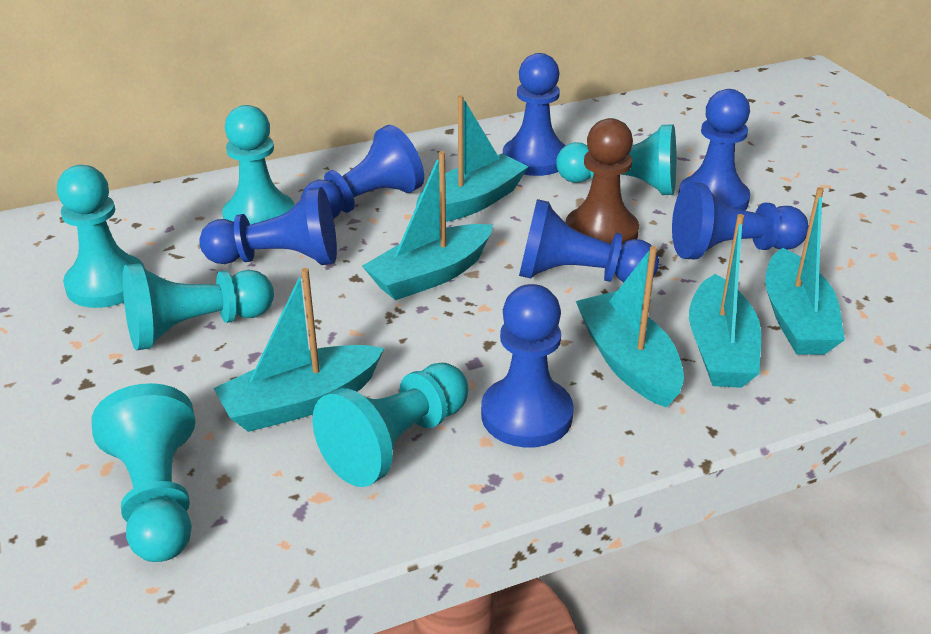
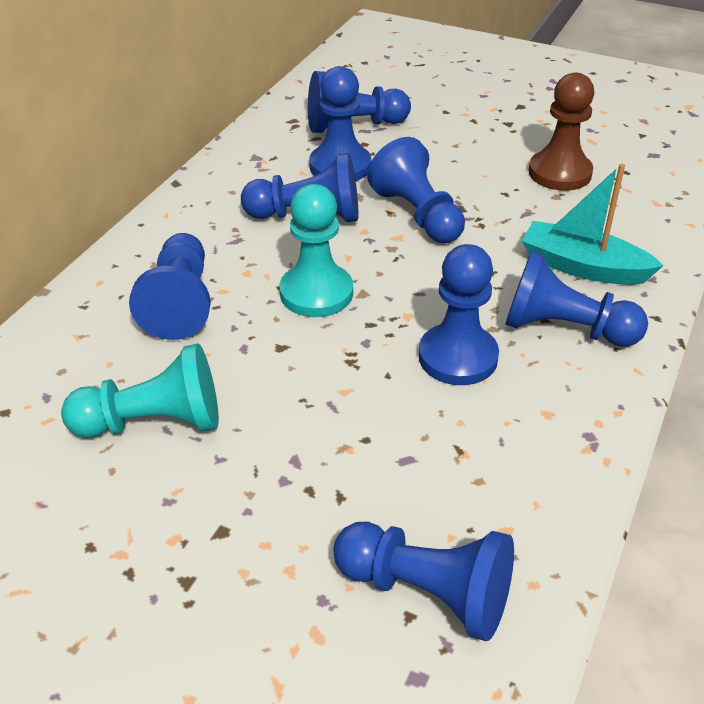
blue pawn: [199,187,337,265] [301,125,424,219] [481,284,574,447] [503,53,566,176] [519,199,659,283] [672,182,809,260] [678,89,750,211] = 7 -> [129,233,211,340] [241,153,358,222] [308,71,411,133] [309,66,371,181] [333,522,514,641] [367,137,465,243] [419,244,499,385] [505,251,648,347] = 8
turquoise boat: [213,268,384,432] [362,151,493,300] [416,95,528,222] [576,246,684,408] [689,214,761,388] [765,187,845,355] = 6 -> [522,164,664,285] = 1
turquoise pawn: [57,165,145,308] [91,383,195,562] [123,264,274,350] [222,105,295,225] [312,363,468,487] [556,124,676,195] = 6 -> [61,343,219,438] [280,184,353,317] = 2

